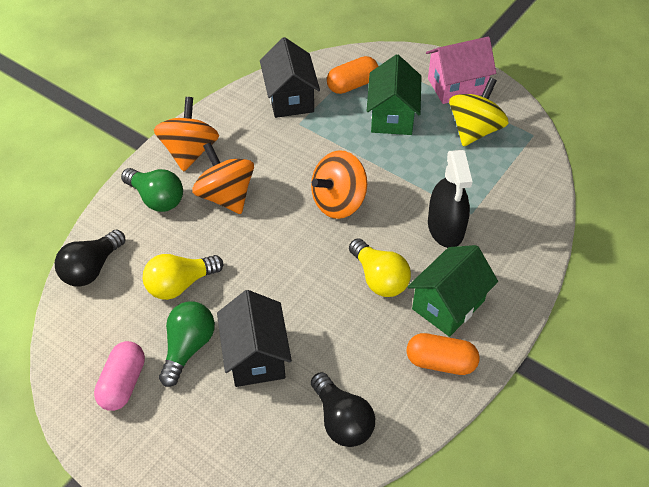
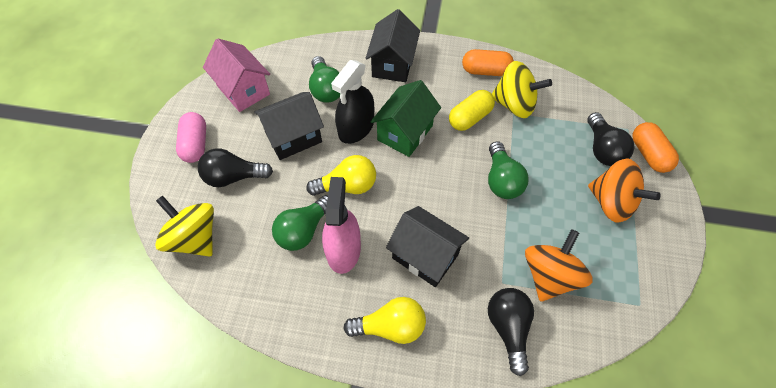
black house: [217,290,292,387] [260,37,320,118] = 2 -> [254,92,324,160] [366,9,420,82] [386,206,469,287] = 3
black light bulb: [55,230,126,287] [311,372,375,447] = 2 -> [198,148,273,187] [488,288,534,376] [587,112,634,166] = 3
green house: [367,54,422,135] [408,245,498,337] = 2 -> [371,80,441,157] = 1
green light bulb: [121,168,183,212] [159,301,215,387] = 2 -> [272,195,328,251] [309,56,340,103] [488,141,529,199] = 3
orange spinning top: [154,97,219,172] [192,142,254,214] [311,150,367,219] = 3 -> [525,229,593,302] [588,158,661,223] = 2
pink spray bottle: none = 0 -> [322,177,361,274] = 1
yellow capsule: none = 0 -> [449,90,495,131] = 1
yellow spinning top: [449,77,508,147] = 1 -> [155,196,214,256] [492,61,552,118] = 2

